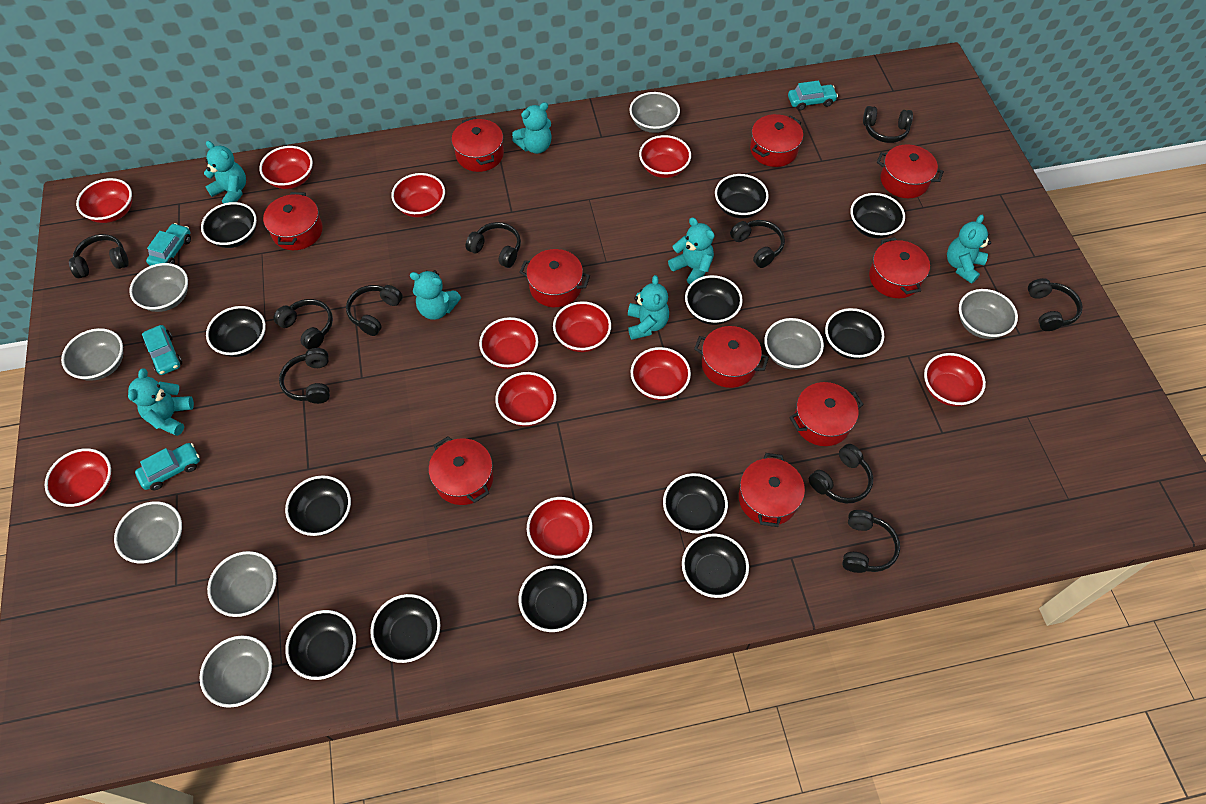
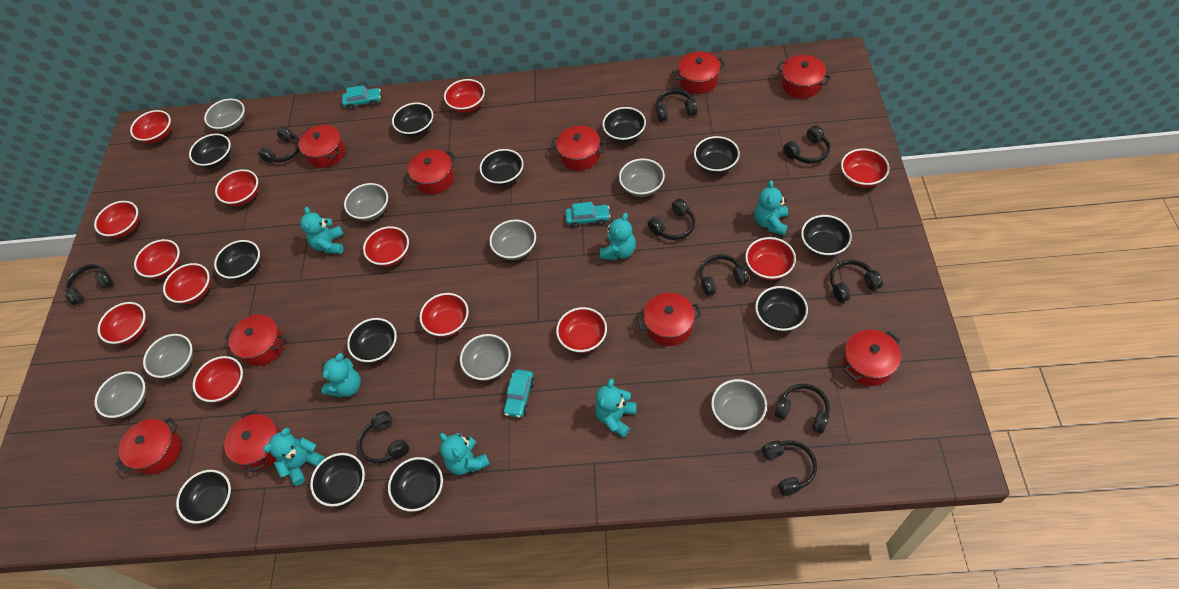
red bowl: [44,448,112,507] [76,178,132,223] [259,146,313,189] [391,173,445,218] [479,317,538,369] [495,372,557,426] [527,497,592,559] [553,301,611,352] [631,347,691,400] [639,135,691,178] [924,353,986,406] = 11 -> [94,201,139,238] [97,302,147,345] [130,110,172,144] [134,239,180,279] [163,263,210,304] [193,356,243,403] [215,169,258,206] [363,226,409,267] [419,293,469,337] [444,79,485,113] [556,307,607,353] [745,237,796,280] [841,148,890,188] = 13
turquoise car: [135,443,200,490] [142,325,182,375] [146,223,191,266] [788,81,838,111] = 4 -> [342,85,381,110] [503,369,535,418] [565,202,610,228] = 3

